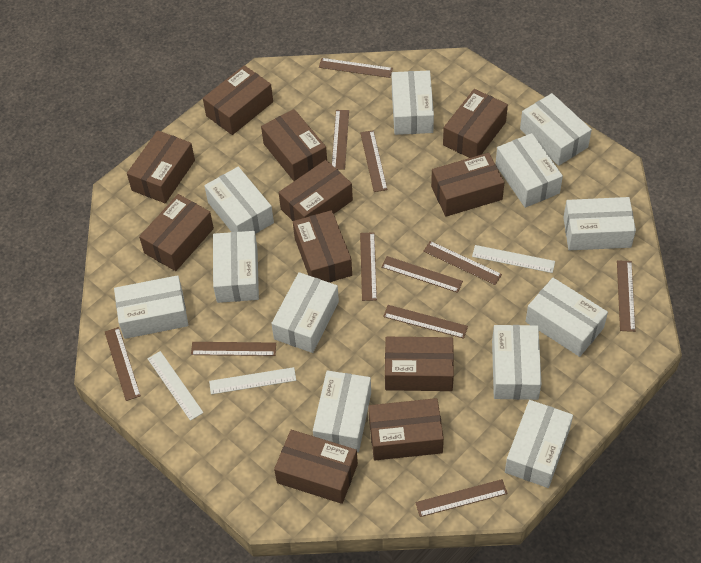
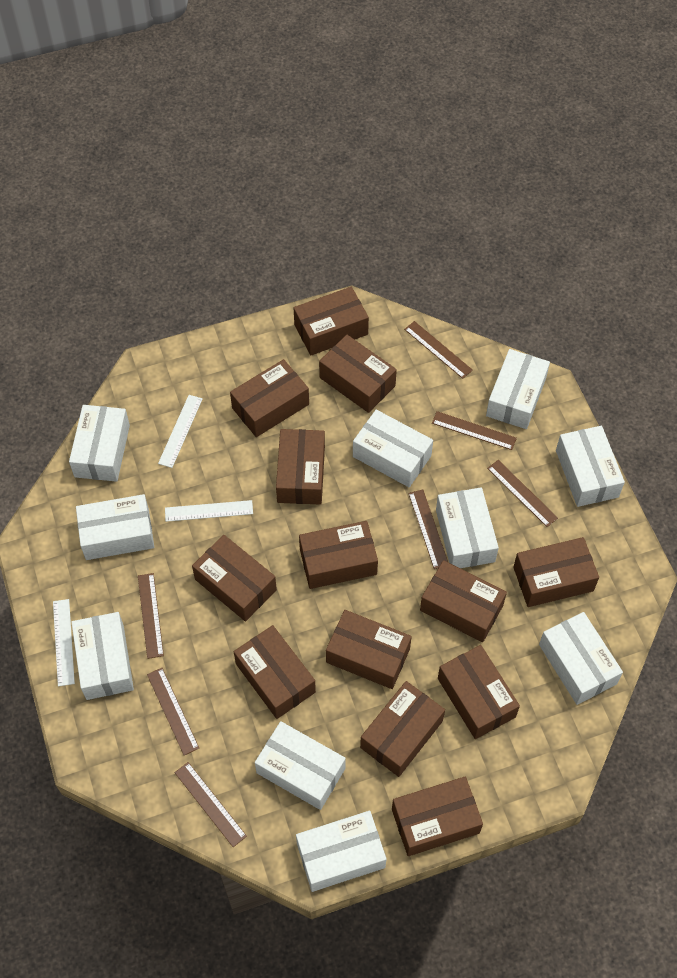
brown box: [127,130,195,203] [139,194,214,271] [203,65,273,135] [261,109,327,181] [274,430,358,504] [279,160,353,221] [293,210,352,282] [368,398,444,460] [385,337,454,391] [431,153,504,217] [443,89,508,158] = 11 -> [192,535,277,622] [230,359,309,437] [234,625,316,719] [276,429,325,505] [294,287,369,355] [299,521,378,589] [319,335,397,413] [326,610,412,689] [360,681,445,777] [392,777,483,856] [420,560,507,642] [438,645,520,739] [513,537,599,607] = 13
brown ruler: [105,327,141,401] [191,342,276,356] [319,58,393,78] [332,110,349,170] [360,130,388,192] [360,232,377,301] [381,256,463,293] [383,305,468,339] [415,479,508,517] [423,241,502,285] [617,260,635,332] = 11 -> [138,573,164,659] [147,668,199,755] [174,762,247,847] [404,321,473,379] [408,490,448,569] [432,411,517,450] [487,460,558,527] = 7
white box: [114,275,188,339] [204,167,274,234] [213,231,259,303] [271,272,339,353] [313,371,371,452] [392,71,434,135] [492,325,541,400] [495,133,563,208] [505,400,573,488] [520,93,592,166] [526,278,608,357] [563,197,636,250] = 12 -> [69,405,130,482] [71,612,134,700] [76,494,154,560] [255,721,346,810] [296,811,387,892] [353,410,433,487] [436,487,499,568] [486,349,550,429] [539,612,623,705] [556,426,625,507] = 10

